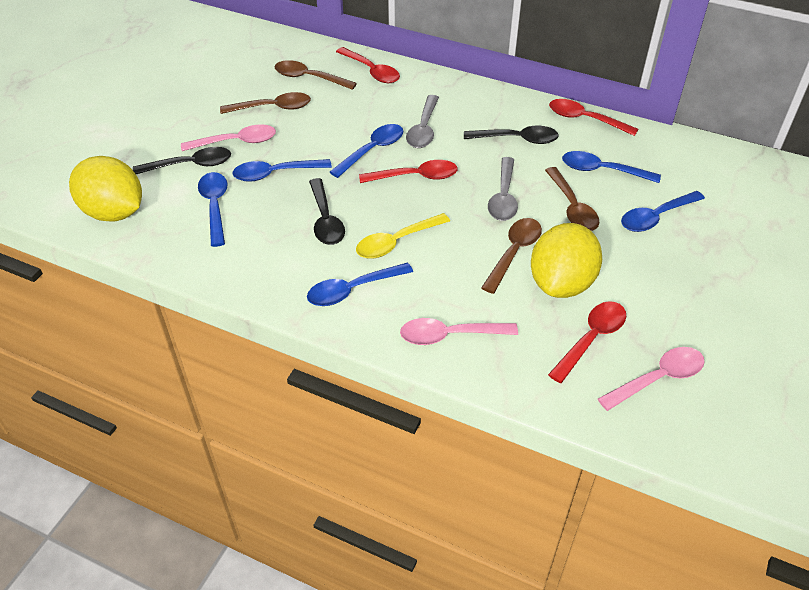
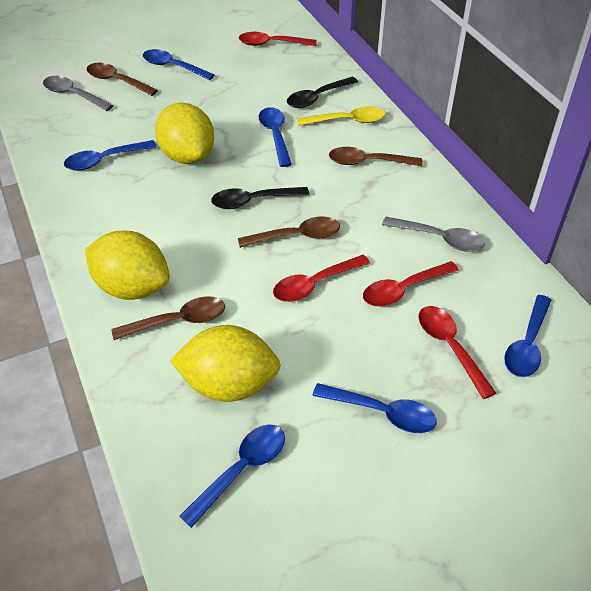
black spoon: [133,147,231,174] [309,178,345,245] [464,126,559,144] = 3 -> [211,187,310,209] [287,77,358,108] = 2
pink spoon: [181,124,276,151] [400,318,518,345] [598,347,705,411] = 3 -> none = 0
yellow lemon: [69,156,142,222] [531,223,602,298] = 2 -> [85,231,170,300] [155,102,214,164] [170,325,281,402] = 3

